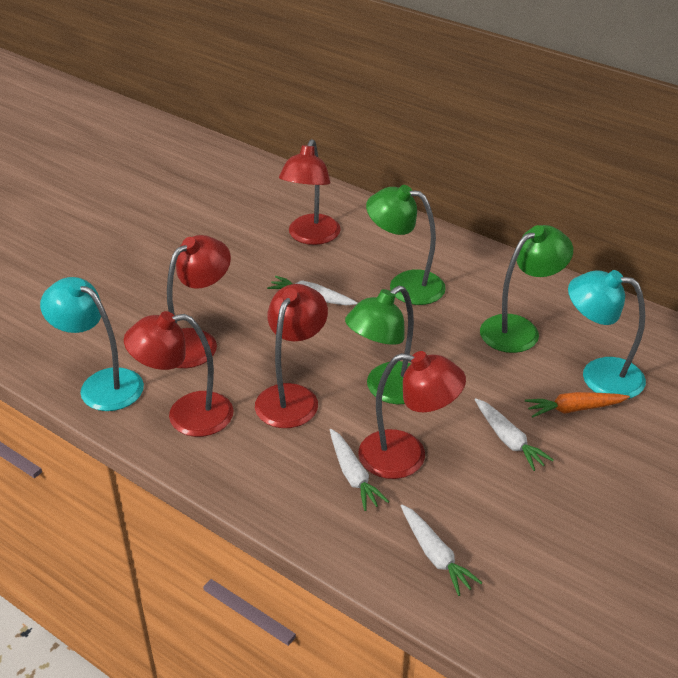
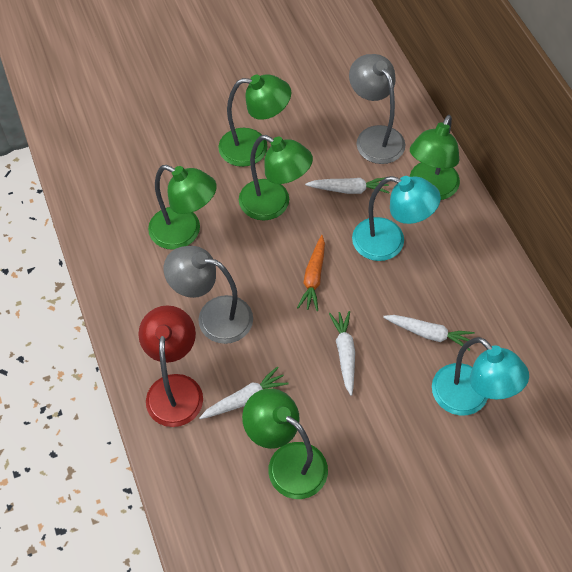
green lamp: [345,285,414,404] [366,185,446,305] [480,225,573,353] = 3 -> [148,165,217,250] [218,74,291,167] [239,135,313,220] [242,388,328,499] [410,115,460,200] = 5
grey lamp: none = 0 -> [164,246,253,344] [349,54,405,164] = 2
red lamp: [124,311,233,437] [167,235,231,368] [255,284,328,428] [279,139,341,245] [358,351,466,479] = 5 -> [138,305,203,427] = 1

